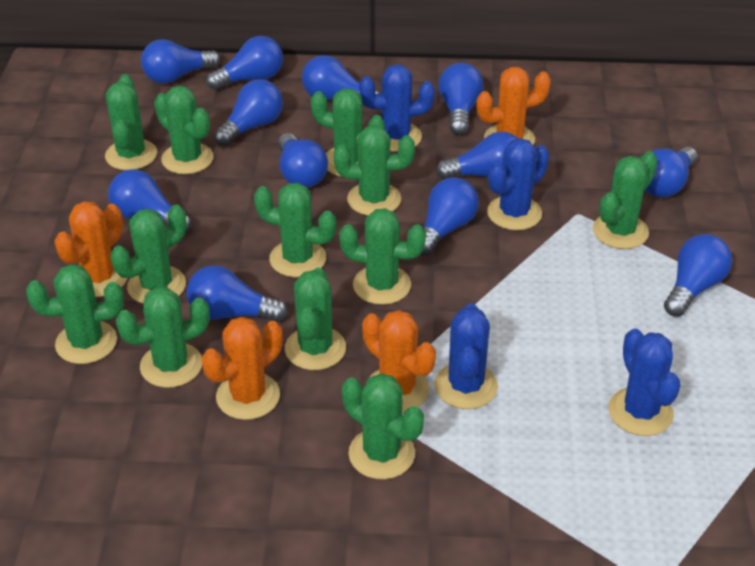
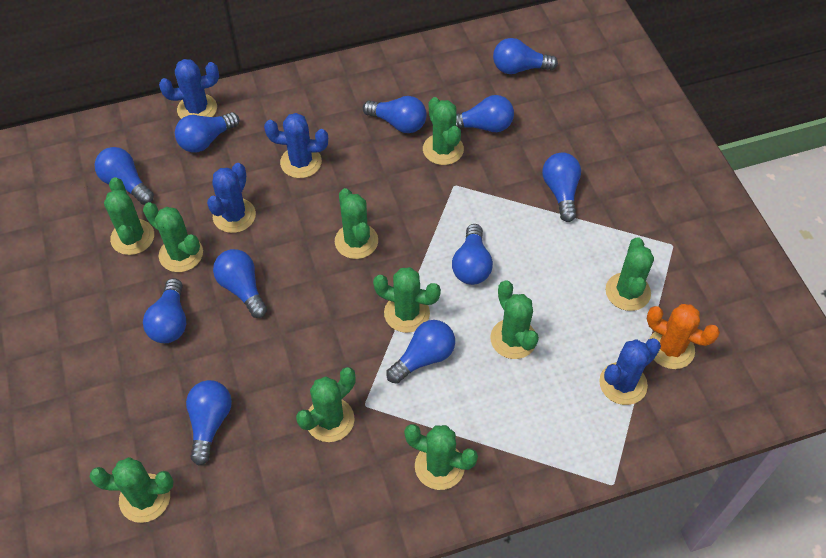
blue light bulb: [108,169,191,233] [141,39,220,83] [186,265,288,322] [206,36,283,90] [214,79,283,146] [278,133,328,188] [302,55,380,104] [420,177,479,256] [436,132,519,180] [438,63,483,135] [645,147,698,197] [664,234,732,317] = 12 -> [95,147,154,205] [143,278,186,343] [175,112,240,153] [186,380,232,466] [213,249,267,318] [363,96,426,133] [386,320,455,384] [452,224,493,285] [456,95,514,132] [493,38,558,74] [542,153,581,222] = 11
green cactus: [26,264,124,364] [105,74,157,170] [111,205,186,304] [116,287,210,388] [154,86,214,174] [254,183,337,277] [285,268,346,370] [311,89,385,177] [334,125,415,216] [339,208,426,305] [342,373,424,479] [593,151,657,249] = 12 -> [90,457,173,523] [104,177,154,255] [143,202,203,272] [296,367,356,442] [335,188,378,259] [373,267,441,333] [404,424,478,490] [423,97,464,165] [490,280,539,359] [606,237,654,311] = 10
orange cactus: [54,201,127,297] [202,317,283,420] [362,310,436,412] [476,67,551,145] = 4 -> [647,304,720,369] = 1

